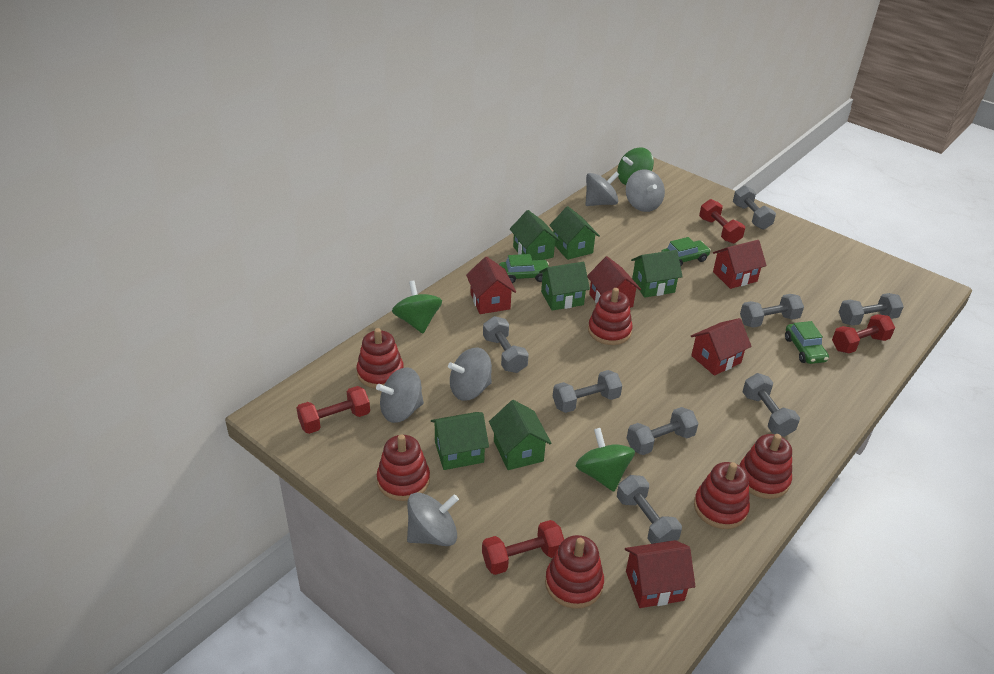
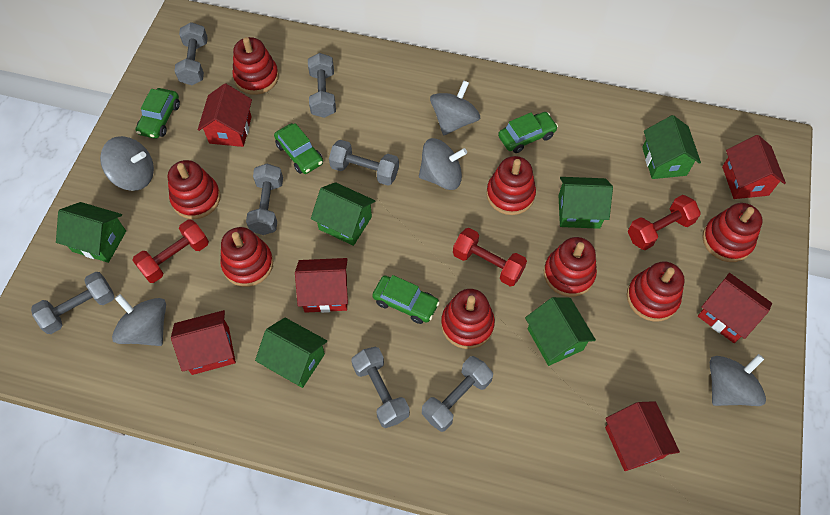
green car: [499,254,549,283] [661,237,711,266] [785,321,829,364] = 3 -> [136,88,180,139] [274,123,323,174] [372,275,440,324] [498,112,558,153] = 4
green spinning top: [392,281,442,333] [576,428,635,492] [618,147,654,185] = 3 -> none = 0
grey dumbbell: [483,316,529,373] [553,370,622,413] [617,475,682,544] [627,407,699,455] [733,186,776,229] [740,294,804,328] [743,373,800,437] [839,293,904,326] = 8 -> [31,272,115,334] [174,22,208,85] [246,164,283,235] [308,53,336,118] [329,140,399,186] [351,346,410,428] [422,356,493,432] = 7
red dumbbell: [297,386,370,434] [482,520,564,575] [699,199,745,244] [832,314,895,353] = 4 -> [132,219,209,283] [453,228,527,286] [628,195,701,250] = 3
red house: [466,256,516,314] [587,256,641,308] [625,540,696,608] [691,318,752,376] [713,240,767,289] = 5 -> [171,310,236,375] [198,83,252,147] [295,258,348,313] [605,401,680,471] [698,273,772,343] [722,135,786,199] = 6
red stacking toy: [357,328,404,389] [377,434,430,501] [545,535,604,609] [588,288,633,345] [694,462,750,529] [740,434,792,499] = 6 -> [168,160,221,219] [220,227,273,287] [232,37,279,95] [441,289,495,349] [486,156,536,215] [544,237,597,297] [627,261,685,322] [702,203,763,262] = 8

